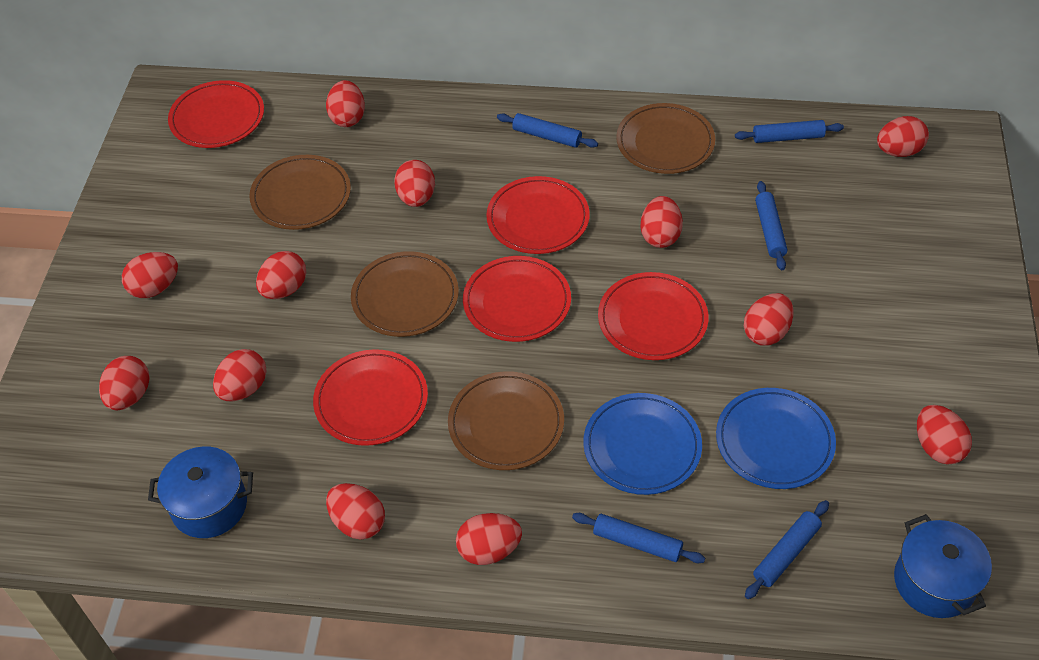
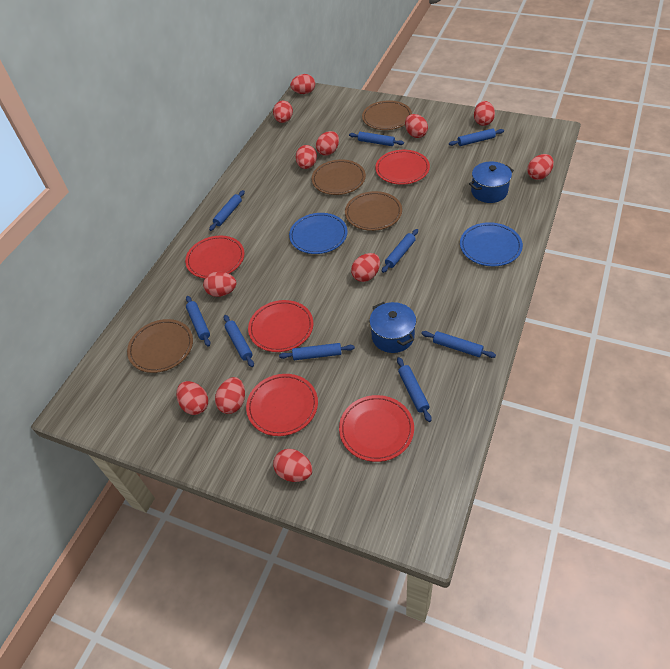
blue rolling pin: [497,113,598,148] [572,513,705,563] [735,120,844,143] [745,500,829,599] [755,181,787,270] = 5 -> [186,296,211,347] [209,190,245,231] [224,315,254,367] [279,343,355,360] [349,132,404,146] [382,229,418,273] [397,357,432,422] [421,331,496,358] [449,128,504,146] = 9

